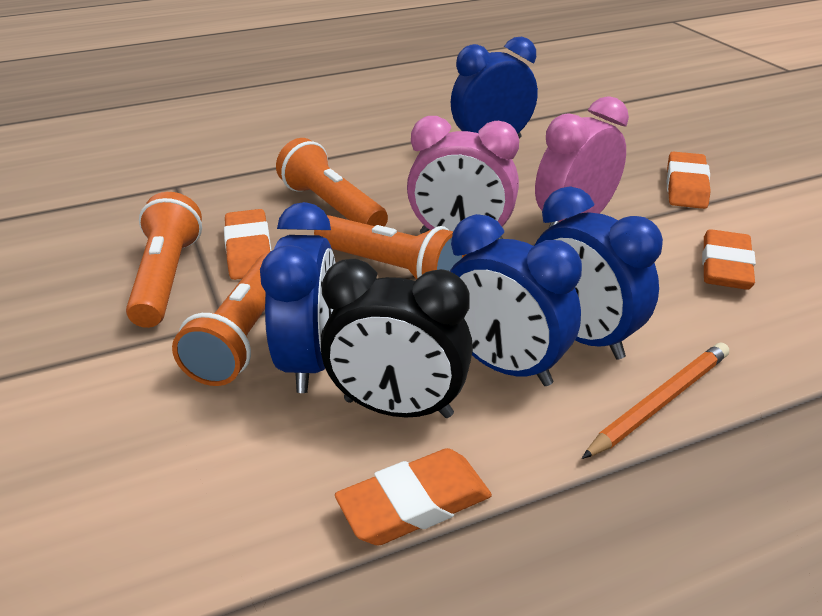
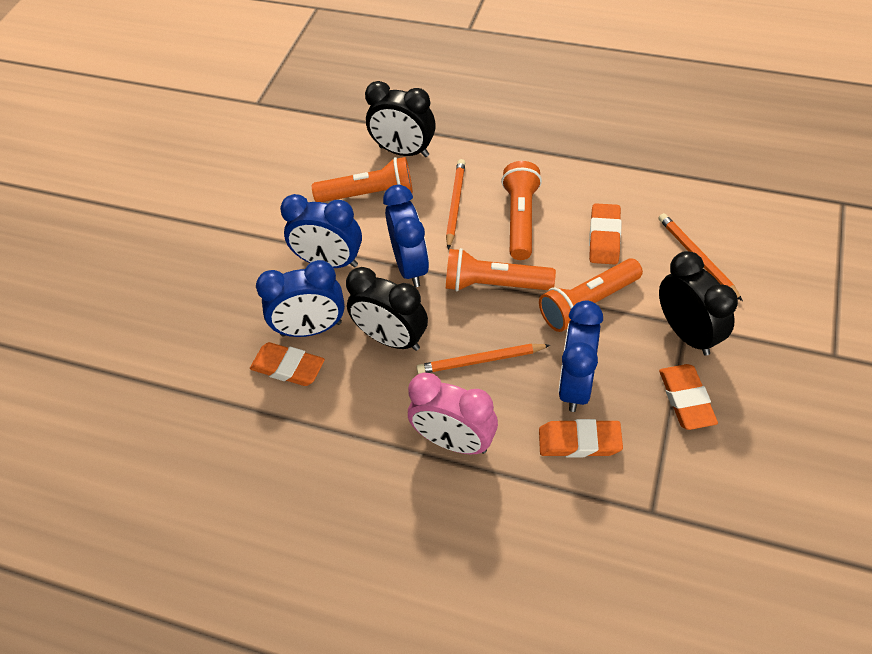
black clock: [321,259,473,418] = 1 -> [346,267,428,351] [365,81,436,157] [659,251,738,356] = 3
orange pencil: [582,343,729,459] = 1 -> [416,344,550,374] [446,159,465,250] [659,213,743,301] = 3
pink clock: [407,116,519,239] [535,96,629,228] = 2 -> [408,373,498,454] = 1

